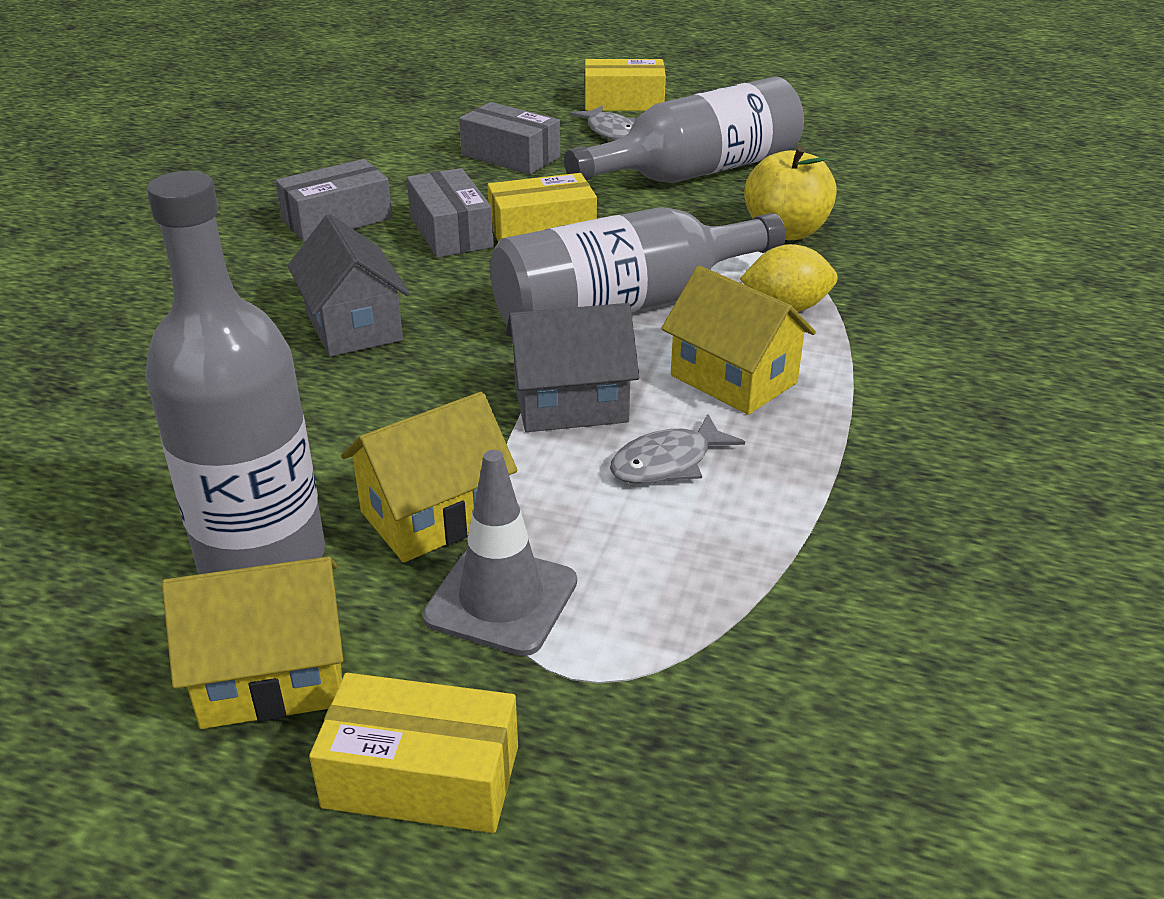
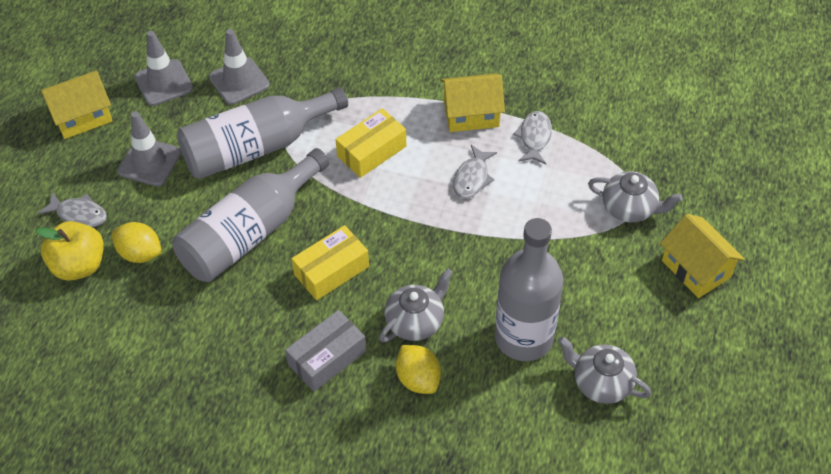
grey box: [276,159,392,242] [407,168,494,258] [459,102,560,175] = 3 -> [285,310,366,392] = 1
grey fish: [571,106,635,141] [610,414,745,484] = 2 -> [38,192,107,227] [453,145,497,198] [513,111,552,164] = 3
grey house: [287,214,410,357] [506,303,639,432] = 2 -> none = 0
grey teapot: none = 0 -> [379,268,453,343] [558,336,651,404] [588,171,683,223] = 3
grey traffic cone: [423,450,577,656] = 1 -> [117,111,181,186] [135,31,193,106] [209,29,270,105] = 3
yellow box: [309,673,518,833] [487,173,597,242] [585,59,666,111] = 3 -> [292,225,369,300] [335,108,406,178] = 2
yellow lemon: [740,244,838,312] = 1 -> [112,222,162,263] [396,345,441,394] = 2

